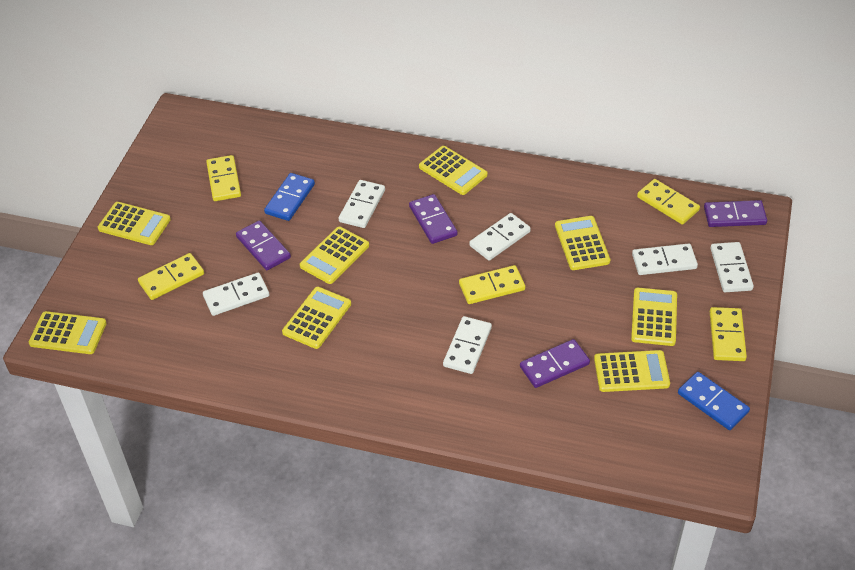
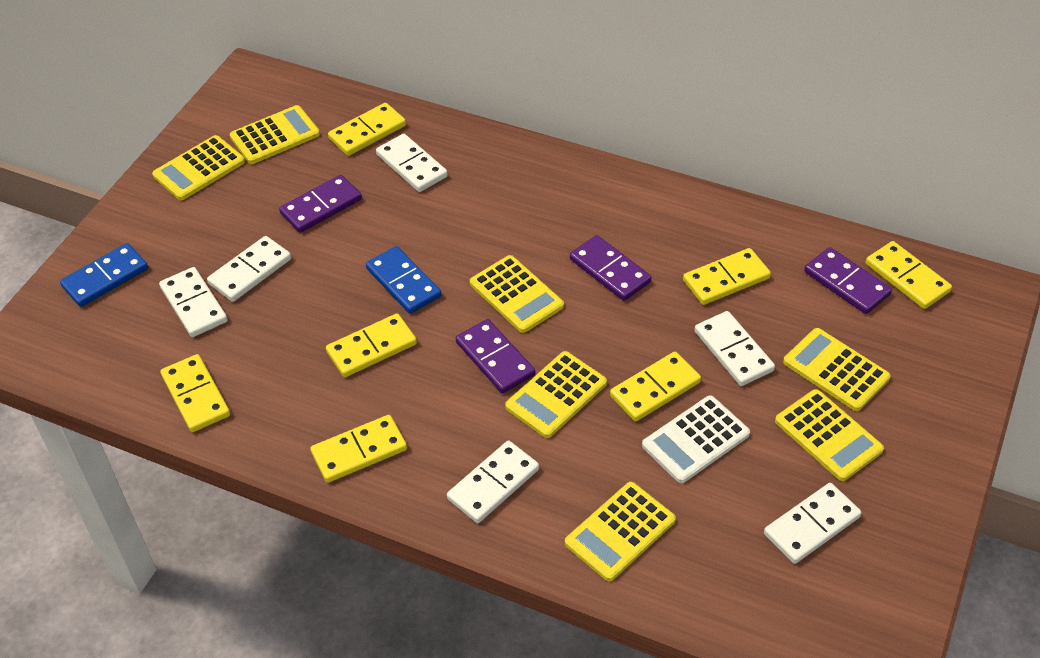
white calculator: none = 0 -> [642,395,750,483] = 1
yellow calculator: [29,311,107,354] [98,202,171,245] [282,287,351,349] [300,227,369,284] [419,146,488,195] [555,216,610,270] [594,350,670,392] [631,288,677,346] = 8 -> [152,135,245,200] [230,105,320,164] [470,255,564,333] [505,351,607,438] [565,482,676,581] [775,389,884,481] [783,328,891,411] = 7
yellow domino: [138,253,204,300] [206,155,241,201] [459,265,525,304] [637,179,700,225] [710,307,747,361] = 5 -> [160,354,230,432] [310,415,407,483] [326,313,417,377] [328,103,406,156] [610,352,701,421] [683,248,771,305] [866,241,952,309] = 7

